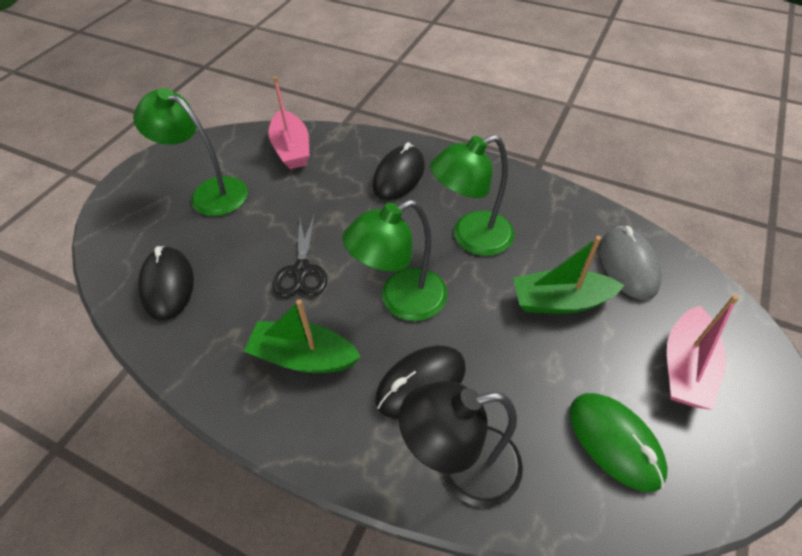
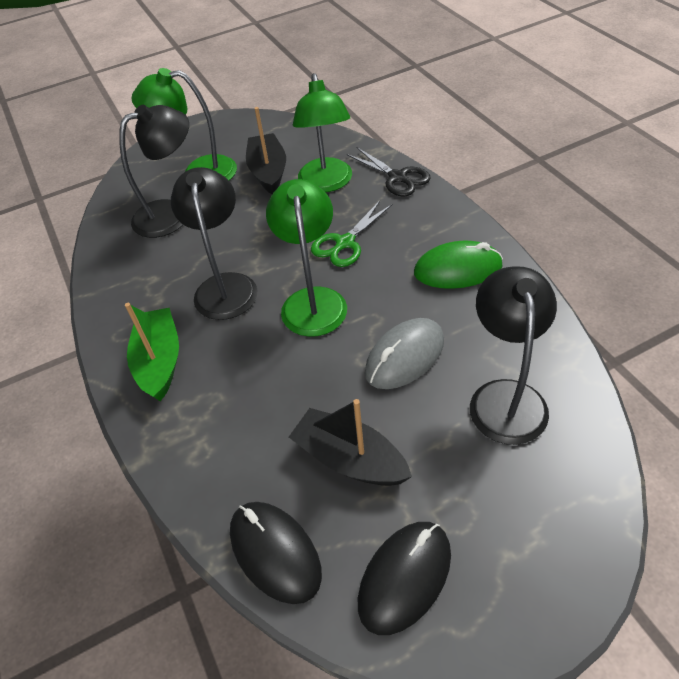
black boat: none = 0 -> [246,107,286,194] [289,399,412,486] = 2
black lamp: [399,381,523,507] = 1 -> [119,105,189,238] [171,167,257,320] [470,266,557,445] = 3
black mouse: [138,246,194,321] [372,142,425,200] [375,346,466,419] = 3 -> [230,502,322,604] [358,522,451,635] = 2
green boat: [244,299,361,373] [513,236,624,314] = 2 -> [125,303,179,401] = 1
green scissors: none = 0 -> [311,201,393,267] = 1
pink boat: [268,76,310,169] [667,295,739,410] = 2 -> none = 0

